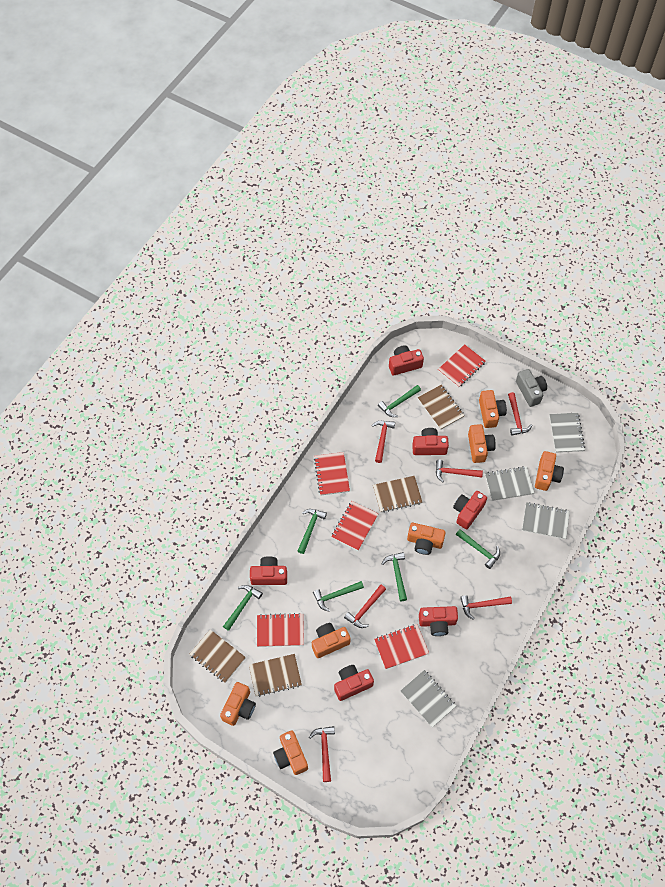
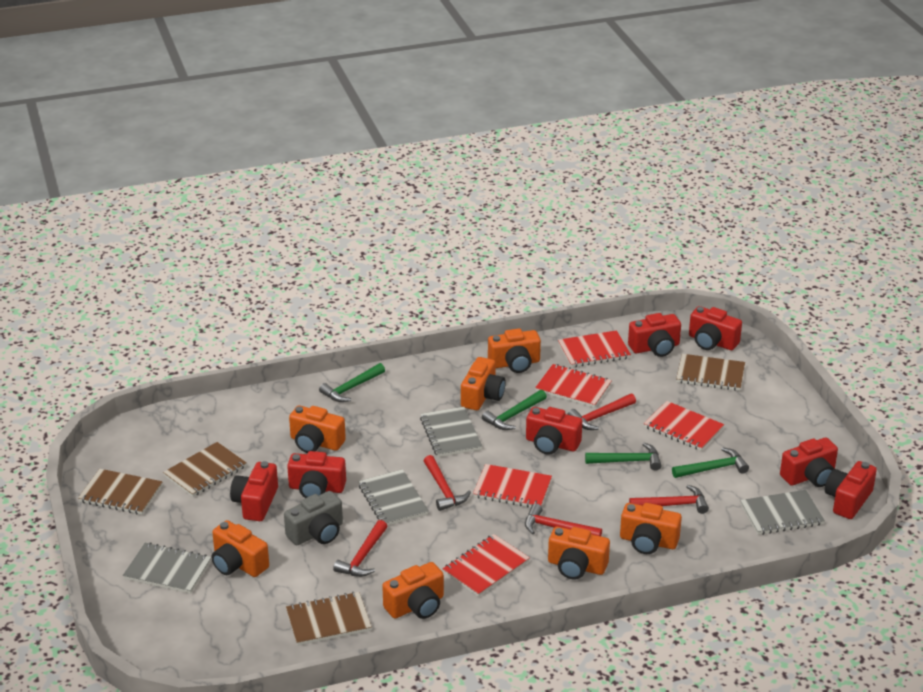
green hammer: [223,585,263,631] [298,509,327,554] [313,581,364,612] [378,385,421,417] [382,552,407,601] [456,529,500,569] = 6 -> [319,363,385,402] [482,390,547,430] [585,443,662,471] [672,448,749,478] = 4
red camera: [250,556,287,585] [334,665,374,701] [389,345,424,376] [412,428,449,455] [419,606,458,636] [453,491,487,529] = 6 -> [230,461,278,521] [287,451,346,498] [526,407,582,455] [628,313,681,357] [689,306,742,350] [780,438,838,487] [825,461,877,519] = 7
red hammer: [309,726,335,782] [344,585,386,628] [372,421,395,463] [436,460,483,482] [460,595,512,620] [508,392,533,435] = 6 -> [333,520,387,577] [424,455,471,511] [525,504,602,536] [567,393,636,430] [629,485,709,514] = 5

